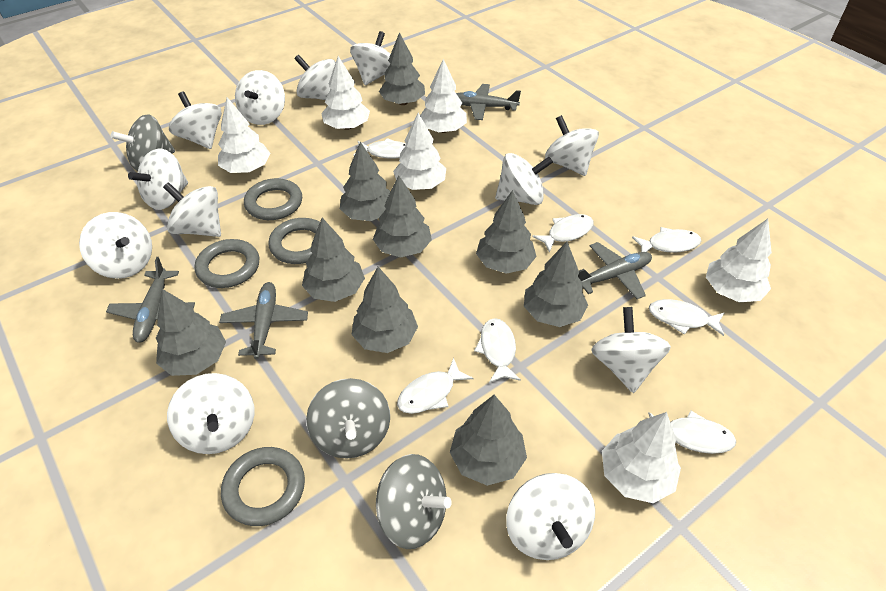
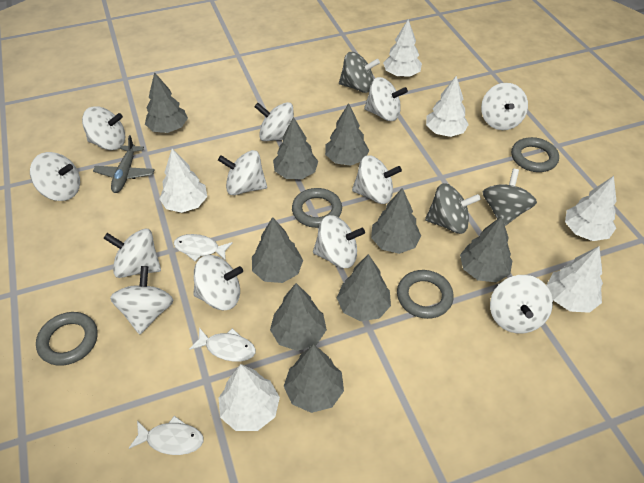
grey plane: [106,257,195,343] [219,282,308,359] [456,84,521,120] [578,242,652,299] = 4 -> [93,135,155,193] = 1
white fish: [353,138,406,158] [397,358,474,414] [474,318,521,383] [532,214,594,253] [632,227,701,253] [648,411,736,454] [649,299,725,336] = 7 -> [128,416,204,455] [174,234,233,261] [189,327,256,362] = 3

